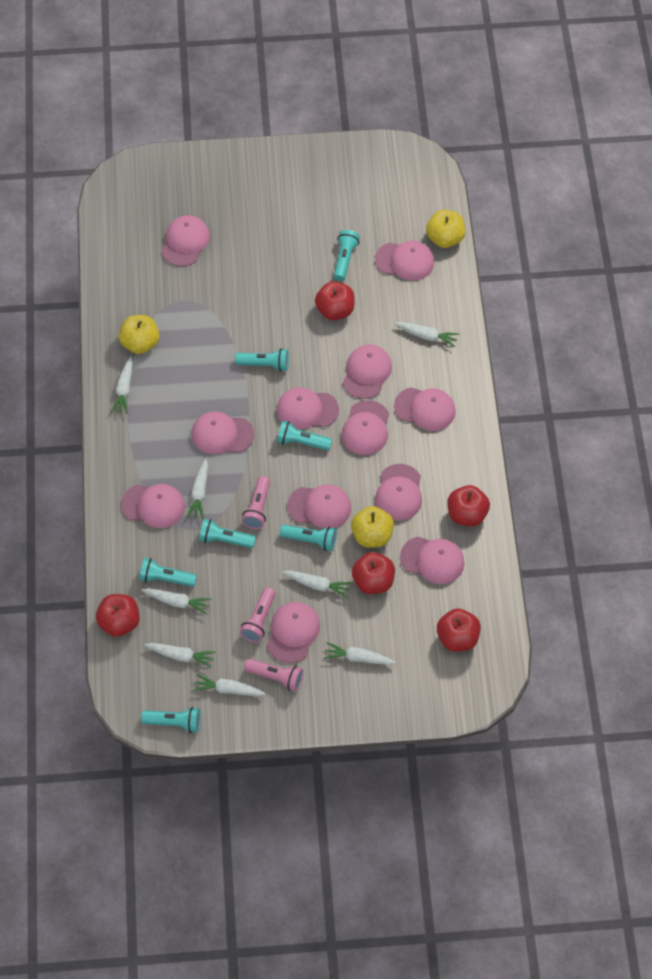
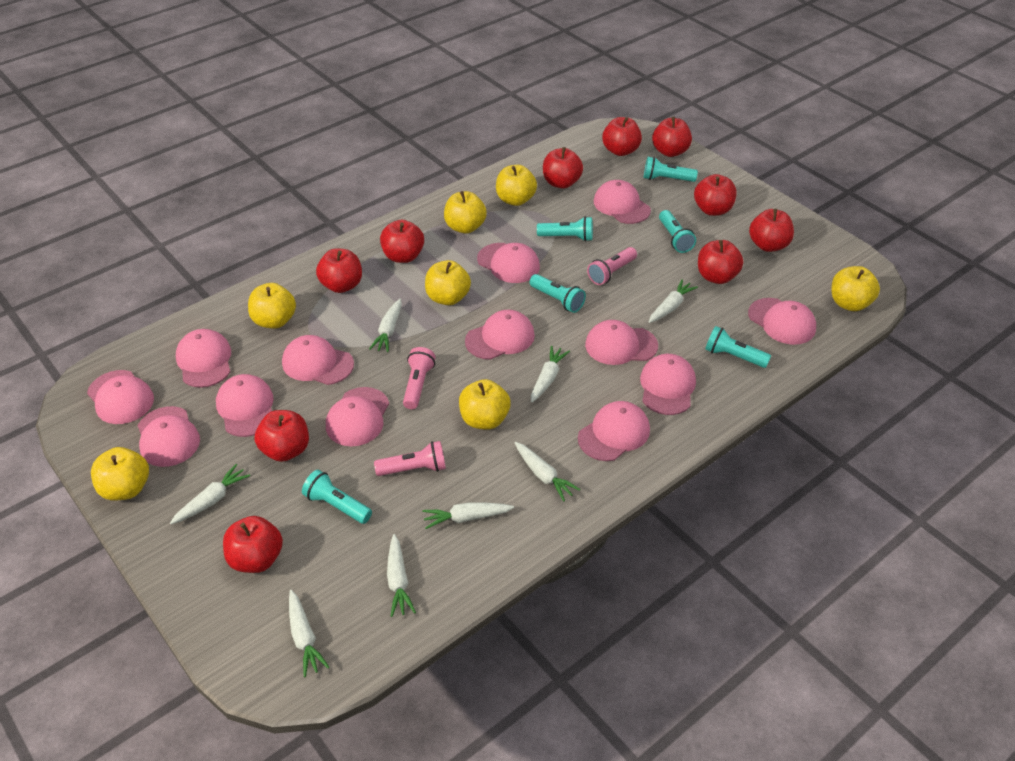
pink cap: [121,484,185,528] [162,215,210,266] [192,411,254,454] [267,602,320,663] [277,387,339,430] [287,484,351,529] [342,400,389,455] [343,344,392,399] [375,241,434,281] [375,464,422,521] [394,388,456,431] [400,537,464,584] = 12 -> [87,370,154,424] [138,406,200,467] [176,329,231,388] [216,374,273,437] [282,335,354,385] [326,387,389,446] [465,310,535,360] [477,243,540,283] [578,401,650,461] [585,320,658,365] [594,180,651,224] [640,354,696,415] [748,298,816,345] = 13
red apple: [96,594,140,637] [315,281,355,320] [352,552,395,594] [437,608,481,651] [448,485,490,527] = 5 -> [223,516,283,573] [255,410,309,462] [316,248,362,293] [380,220,424,263] [543,147,583,189] [602,117,642,156] [652,117,692,157] [694,174,736,216] [698,240,743,284] [749,209,794,252] = 10
turquoise flashlight: [139,558,197,587] [141,707,201,733] [199,519,256,548] [235,348,289,372] [277,421,332,450] [280,525,337,551] [334,230,360,281] = 7 -> [302,470,372,524] [530,274,586,313] [537,216,593,241] [644,157,698,182] [659,210,696,253] [705,326,771,368] = 6
yellow apple: [119,315,159,354] [351,506,394,548] [426,210,465,248] = 3 -> [91,447,149,501] [248,283,296,329] [425,260,471,305] [444,191,487,234] [459,379,511,430] [496,165,537,206] [832,266,880,311] = 7

